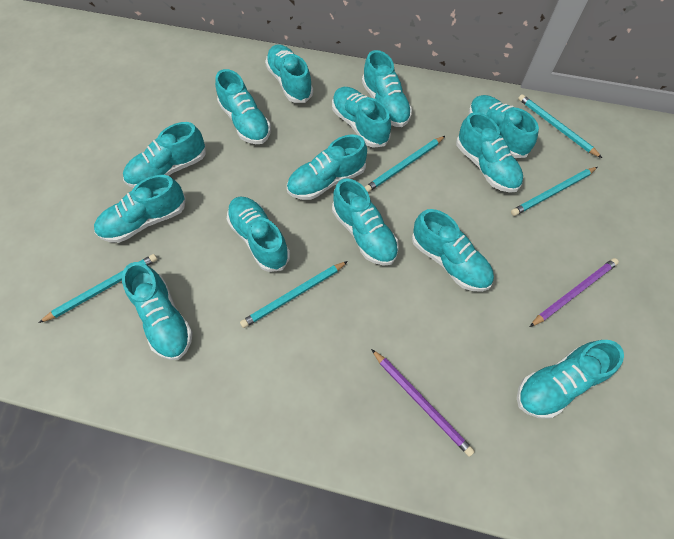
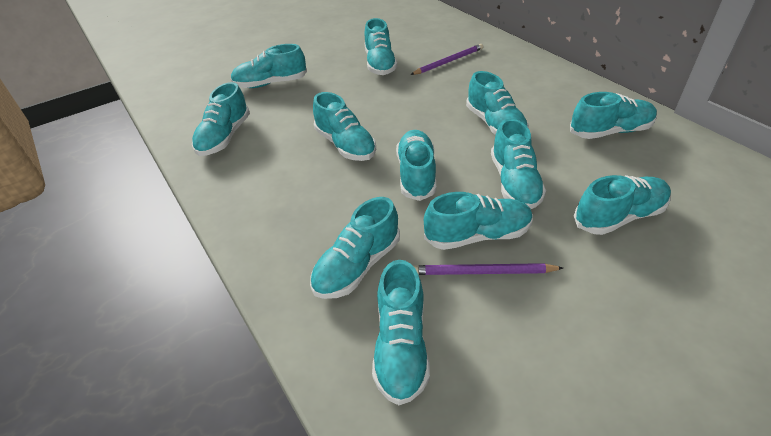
turquoise pencil: [39,254,158,323] [240,261,348,328] [364,136,445,192] [511,167,597,216] [518,94,602,158] = 5 -> none = 0
turquoise shoe: [94,175,186,243] [122,262,193,360] [123,122,206,188] [215,69,271,144] [227,197,290,272] [265,44,313,103] [287,135,367,200] [332,87,391,148] [332,178,399,266] [362,50,412,127] [412,209,494,292] [456,112,523,193] [469,95,539,158] [517,340,624,419] = 14 -> [192,82,250,156] [230,44,307,88] [310,197,400,299] [313,92,376,161] [365,18,397,75] [372,260,430,405] [396,130,436,201] [424,192,533,250] [466,71,529,135] [491,119,546,209] [570,92,657,139] [574,175,671,235] = 12

